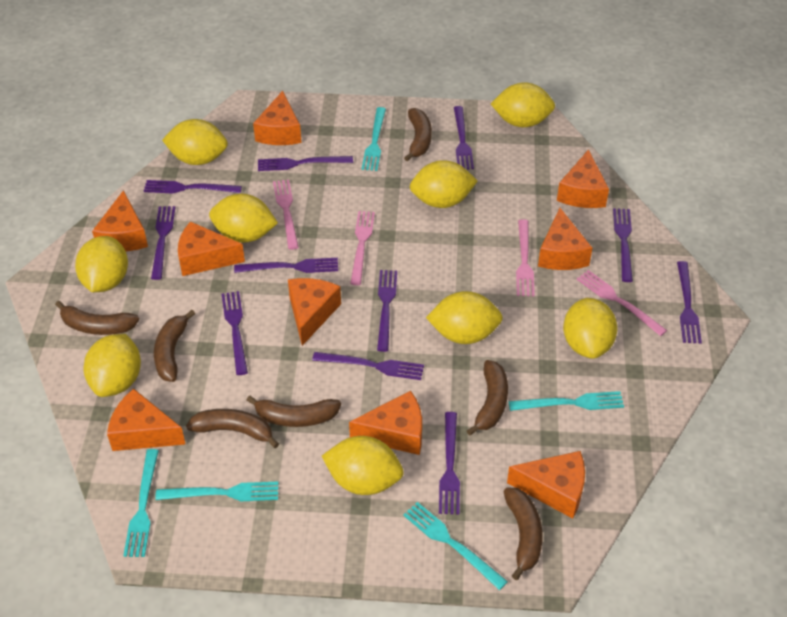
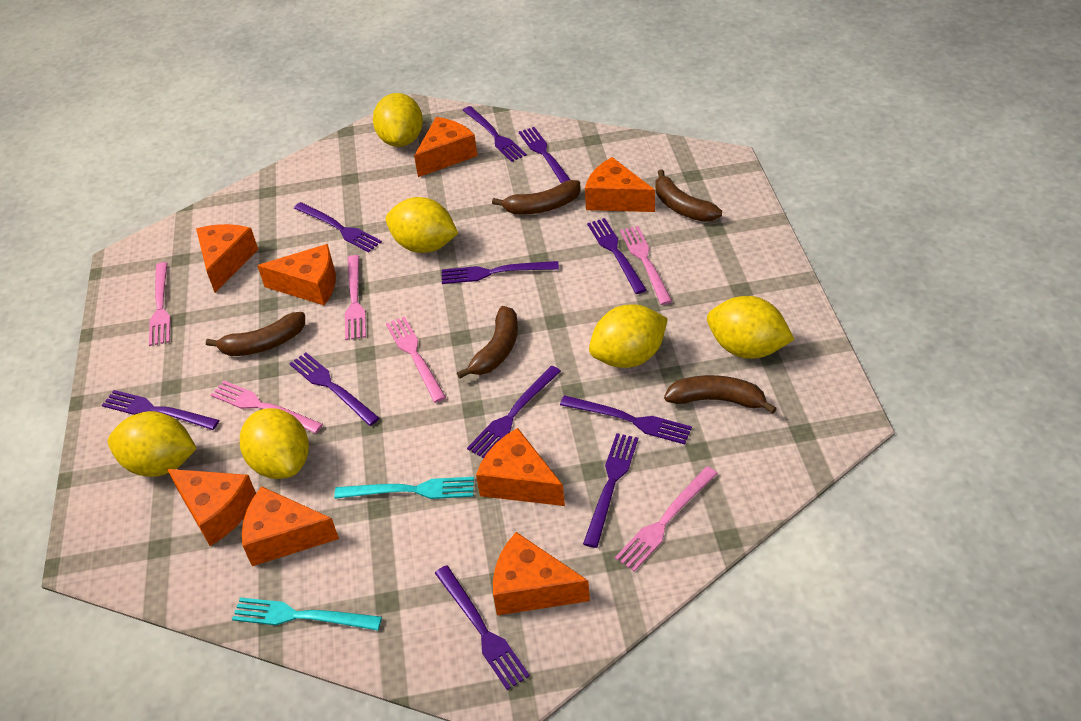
brown banana: [55,301,139,335] [154,310,195,382] [186,409,279,448] [247,395,341,427] [404,108,432,161] [467,360,508,435] [503,487,543,580] = 7 -> [206,312,305,356] [457,306,518,379] [492,180,581,215] [655,169,722,222] [664,375,777,414] = 5
orange cheese: [92,190,148,251] [107,389,185,451] [178,222,245,276] [253,91,302,145] [288,278,341,346] [349,391,422,455] [507,451,585,519] [538,208,592,270] [557,149,609,208] = 9 -> [167,469,256,546] [196,224,258,293] [242,486,339,566] [258,244,336,305] [414,117,477,177] [476,428,565,506] [493,532,590,615] [585,157,655,212] = 8
pink fork: [273,179,299,250] [350,211,375,285] [516,219,535,297] [577,270,667,336] = 4 -> [149,262,171,346] [211,381,323,433] [345,255,366,340] [386,316,446,403] [615,466,718,572] [620,226,673,305] = 6
turquoise fork: [123,449,159,557] [155,482,278,501] [362,107,386,171] [403,502,508,590] [509,391,624,411] = 5 -> [232,597,382,630] [334,477,474,499] = 2
yellow lemon: [75,236,128,292] [84,334,141,397] [162,119,228,165] [209,194,278,243] [322,436,404,495] [410,160,477,208] [426,291,503,344] [491,82,555,127] [563,298,617,359] = 9 -> [108,411,197,477] [240,408,309,479] [373,93,423,147] [386,197,458,253] [589,304,668,368] [707,296,795,359] = 6

